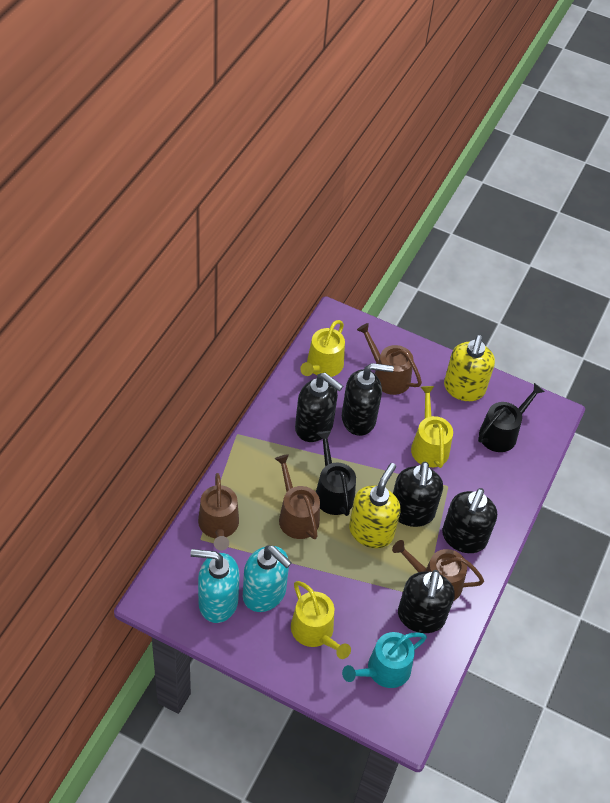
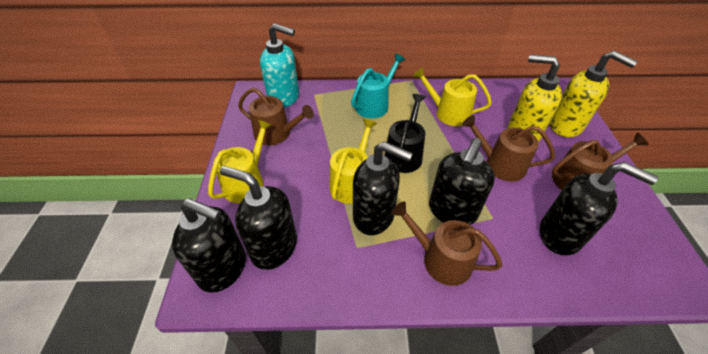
black watering can: [316,431,356,516] [478,383,545,452] = 2 -> [384,94,426,173] = 1
turquoise soap dispenser: [191,549,240,623] [243,545,292,612] = 2 -> [260,23,299,108] = 1

